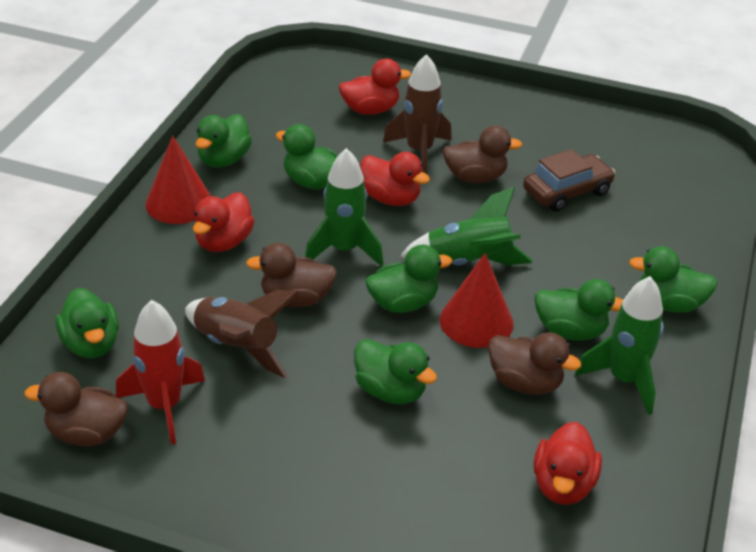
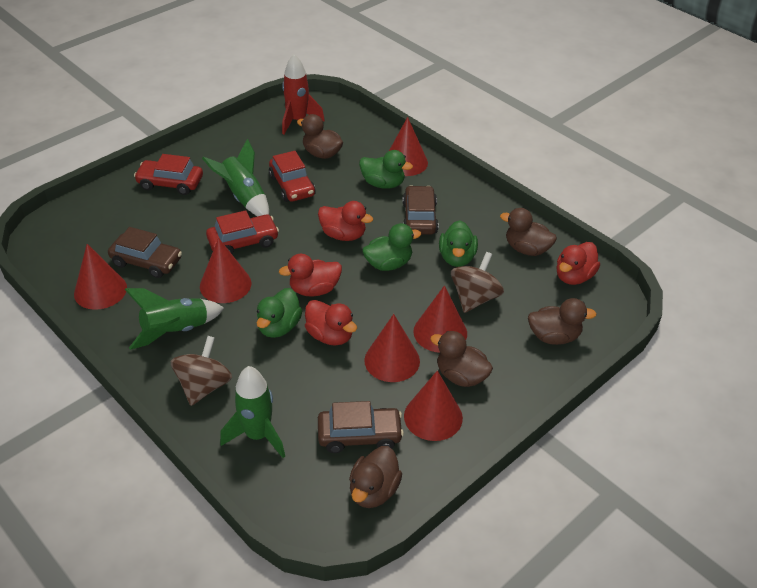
brown car: [523,149,615,211] = 1 -> [108,227,182,278] [318,401,404,453] [402,185,438,235] = 3
brown duck: [24,372,128,447] [246,243,337,307] [442,125,522,183] [488,332,581,395] = 4 -> [297,114,343,159] [349,446,402,508] [430,331,493,387] [500,208,557,256] [528,298,597,345] = 5
brown rocket: [185,290,299,379] [383,54,452,174] = 2 -> none = 0
brown spinning top: none = 0 -> [171,336,232,406] [451,252,504,313] = 2
green duck: [56,288,119,358] [195,114,252,168] [275,124,338,190] [354,339,437,404] [366,245,452,313] [535,279,623,341] [629,246,718,313] = 7 -> [257,288,303,338] [359,150,413,189] [362,223,421,271] [439,220,478,267] = 4
red car: none = 0 -> [134,154,203,195] [206,210,279,254] [269,151,316,202] = 3
red cone: [145,136,211,224] [440,253,514,348] = 2 -> [74,244,127,310] [200,238,251,303] [364,314,420,382] [388,117,428,176] [404,370,463,441] [413,285,467,353] = 6

